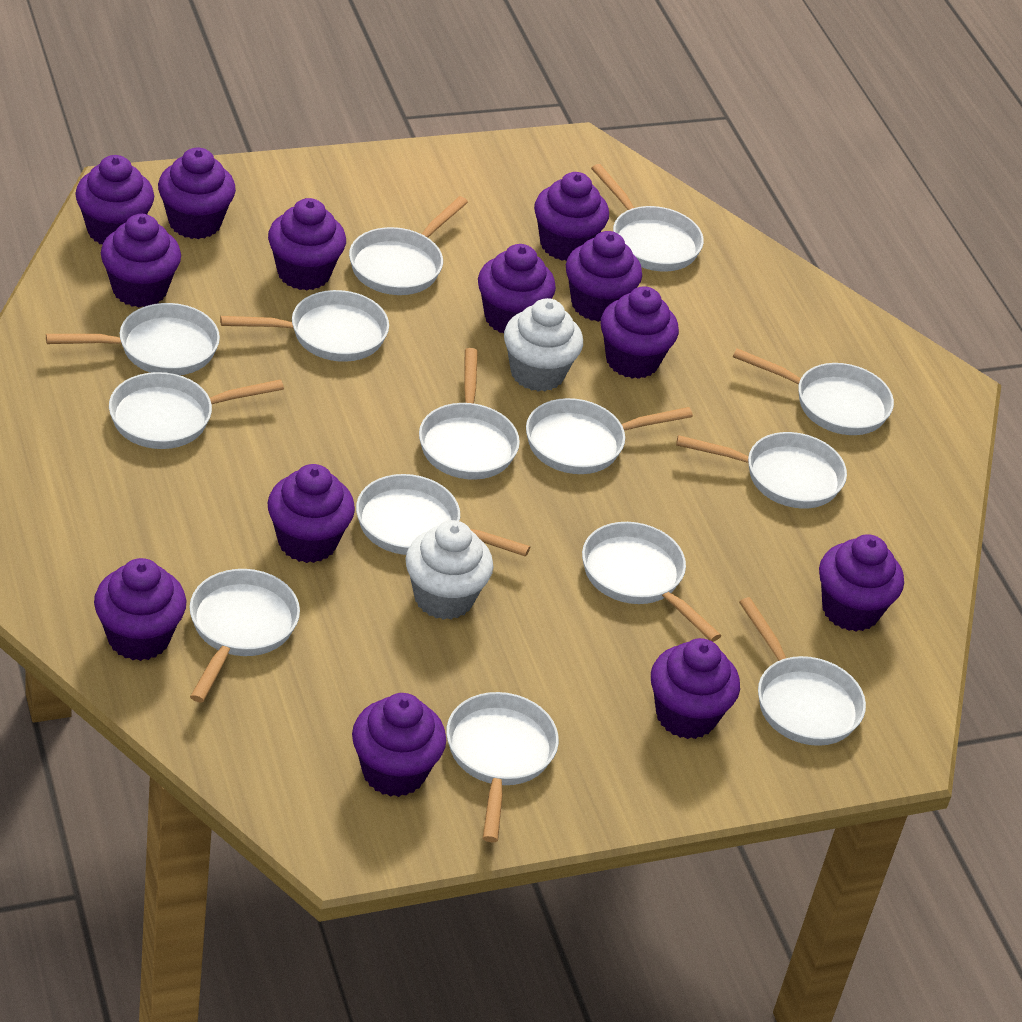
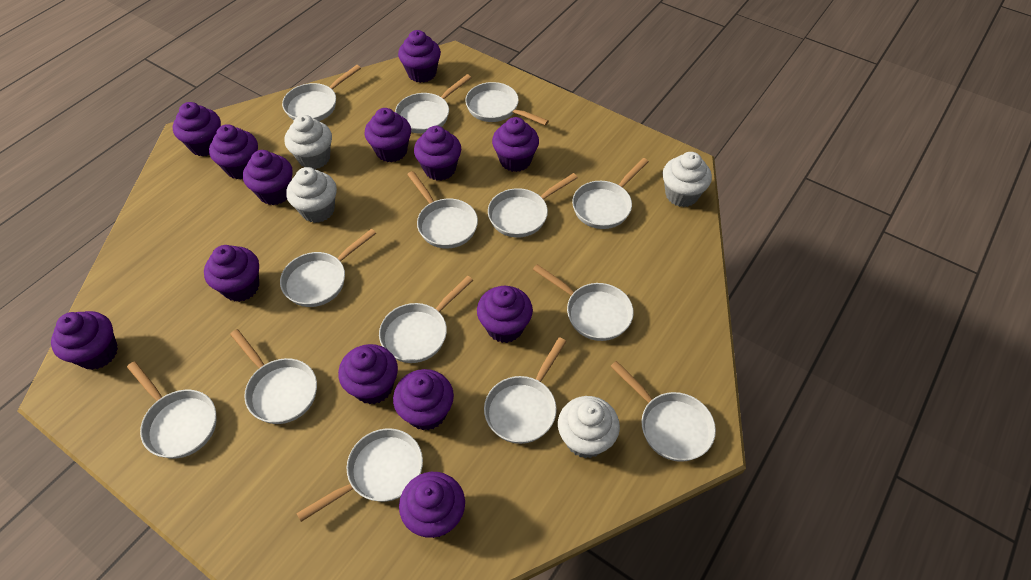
white cupcake: [405,520,493,620] [504,298,583,392] = 2 -> [285,115,332,169] [286,167,337,223] [558,396,620,459] [662,152,712,207] = 4

